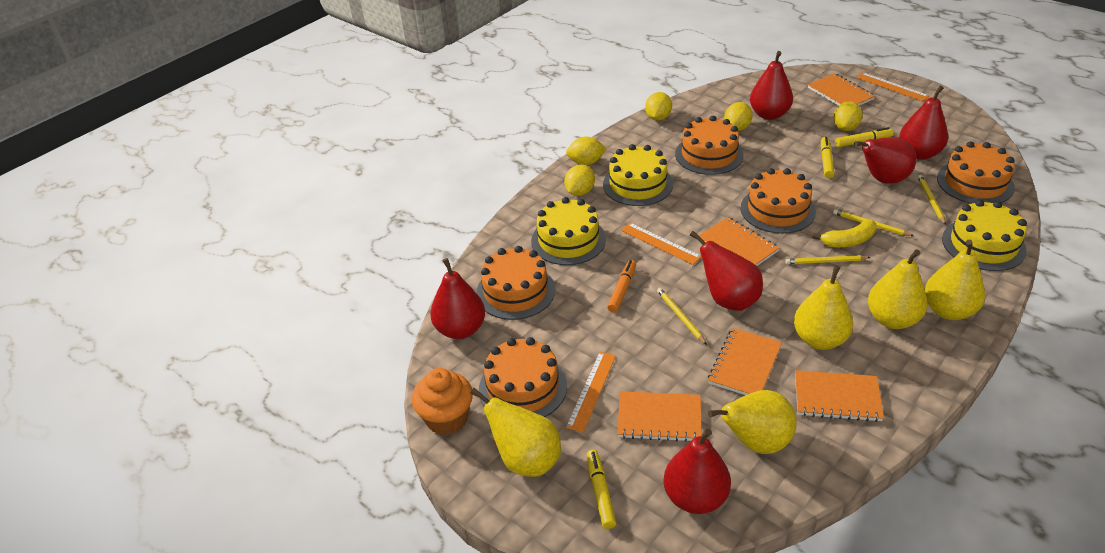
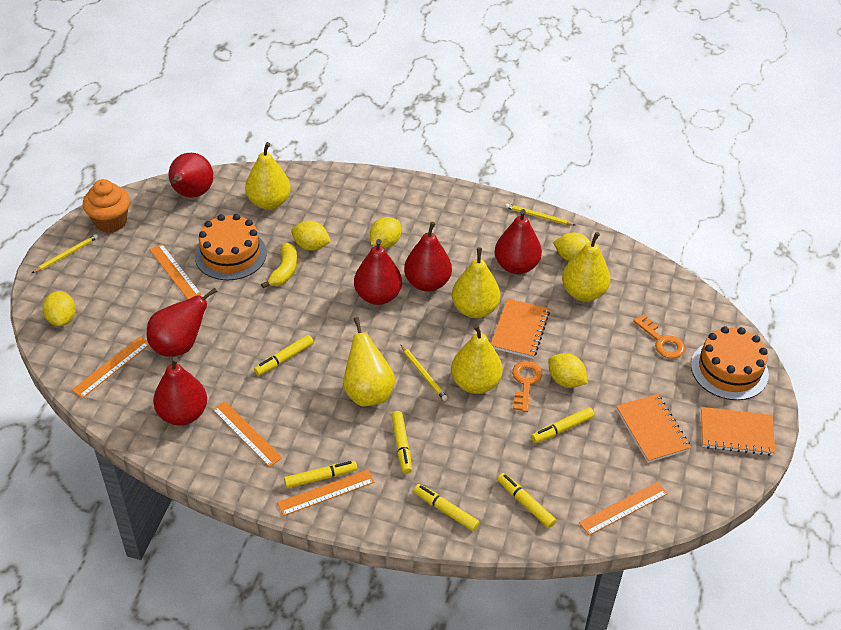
orange cake: [476,246,555,320] [479,337,567,417] [675,116,744,175] [741,168,816,234] [937,142,1015,204] = 5 -> [195,214,267,280] [691,326,769,400] = 2
orange key: none = 0 -> [512,361,542,412] [633,315,685,359] = 2
orange marker: [607,260,636,313] = 1 -> none = 0
orange notebook: [617,391,702,442] [699,217,779,266] [708,328,782,395] [795,370,884,422] [808,73,875,106] = 5 -> [491,298,550,358] [616,394,691,463] [701,407,776,456] = 3
orange ruler: [566,352,616,432] [621,223,702,265] [857,73,929,101] = 3 -> [72,336,149,398] [149,244,201,299] [212,401,282,467] [277,469,374,516] [579,482,668,535] = 5
yellow cake: [531,197,606,265] [603,144,673,206] [942,200,1027,271] = 3 -> none = 0
yellow marker: [587,450,617,529] [821,137,834,178] [835,127,893,147] = 3 -> [254,335,313,376] [284,461,357,488] [391,411,412,474] [414,484,479,531] [497,473,556,528] [531,407,595,443] = 6
yellow pencil: [657,288,707,345] [785,255,871,264] [833,209,914,236] [918,175,946,225] = 4 -> [32,234,98,273] [400,344,448,401] [505,204,575,225] = 3

